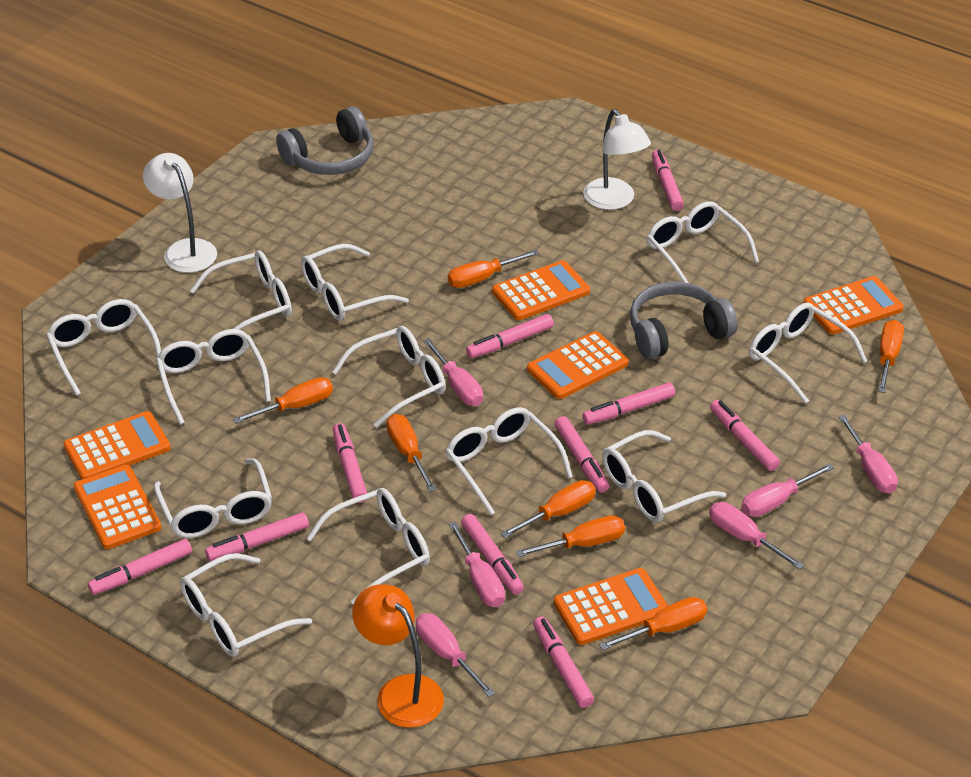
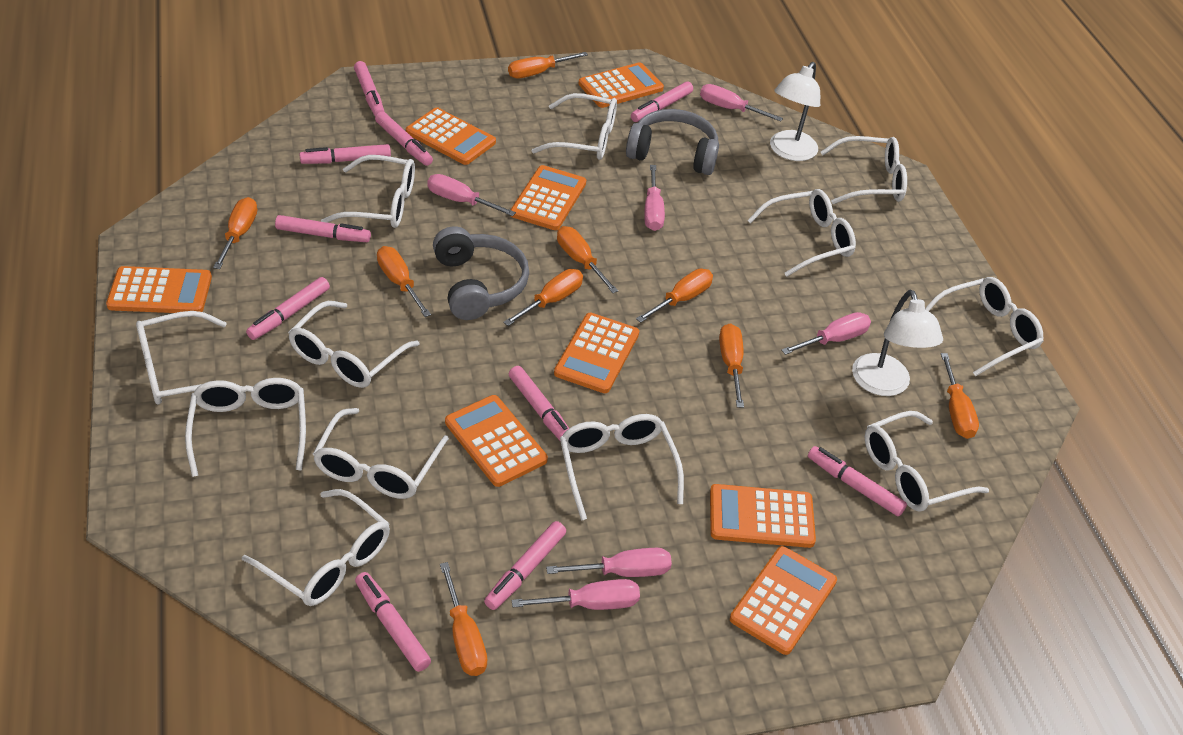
orange calculator: [63,411,171,479] [74,465,161,549] [492,260,590,320] [527,331,629,399] [554,568,668,645] [804,276,904,335] = 6 -> [106,266,212,313] [406,107,496,165] [445,395,548,487] [510,165,586,230] [554,313,639,393] [579,62,664,108] [710,484,816,548] [730,546,837,655] = 8
orange lamp: [352,584,444,728] = 1 -> none = 0
orange screwdriver: [233,377,333,424] [386,414,436,491] [448,250,539,288] [500,480,596,538] [516,516,625,557] [599,597,707,650] [878,320,904,393] = 7 -> [213,197,257,269] [377,246,431,317] [440,562,488,676] [503,269,583,326] [508,52,588,78] [557,226,618,293] [636,269,713,323] [719,323,744,408] [941,353,979,439] = 9

